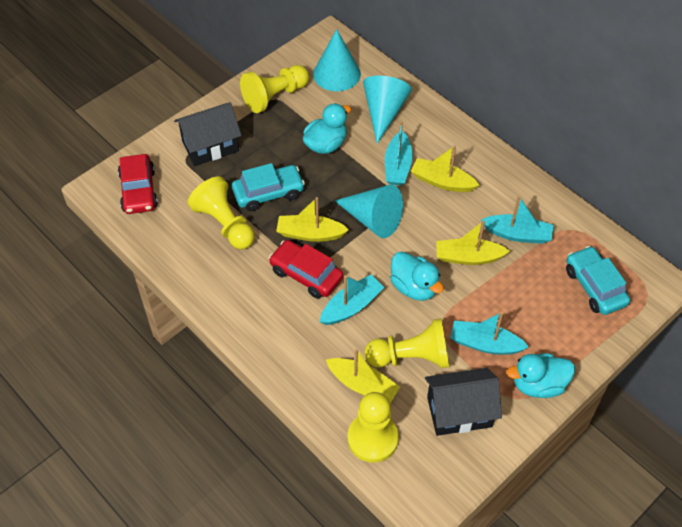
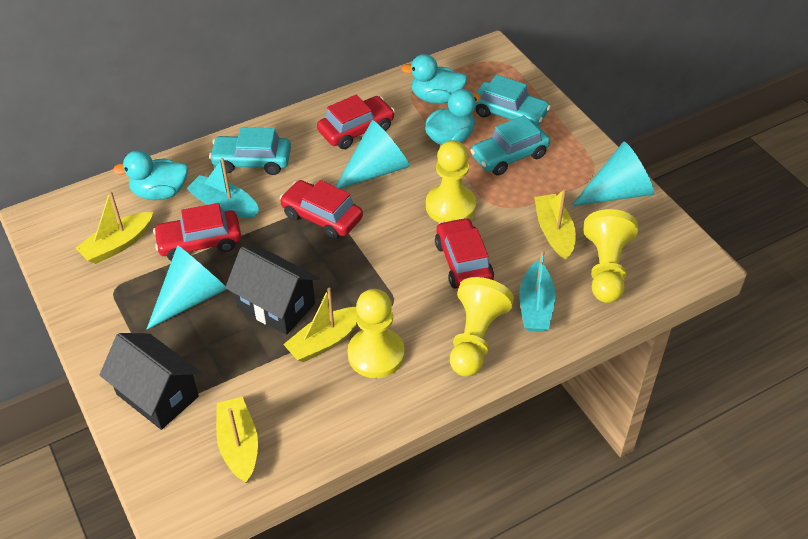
red car: [118,154,158,214] [269,240,343,299] = 2 -> [153,203,241,261] [280,180,363,240] [317,95,395,149] [435,217,494,289] = 4
turquoise boat: [320,275,384,325] [385,121,413,185] [450,312,529,355] [481,196,554,244] = 4 -> [186,158,259,218] [519,250,556,332] = 2
turquoise car: [232,163,305,211] [566,246,630,315] = 2 -> [209,127,291,175] [470,115,550,176] [475,75,551,126] = 3

